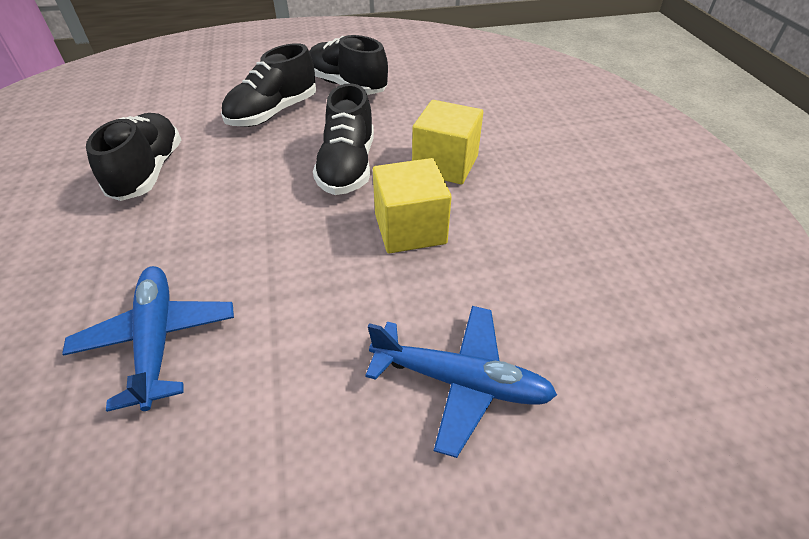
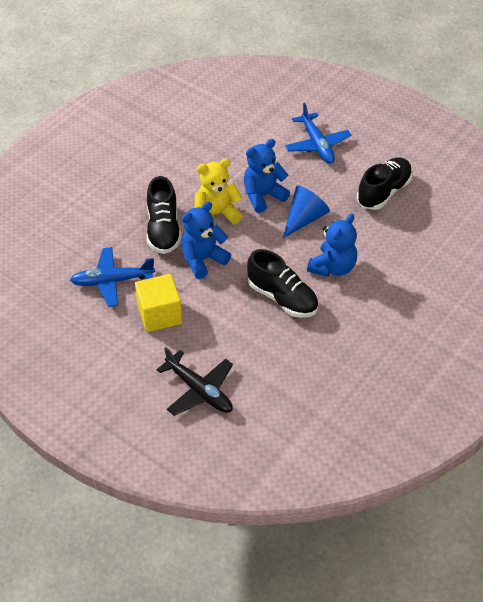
black plane: none = 0 -> [156,347,233,416] = 1
black shoe: [86,113,181,201] [221,43,316,127] [309,35,388,95] [313,83,374,195] = 4 -> [147,176,181,254] [247,249,318,318] [357,157,413,210] = 3
blue cone: none = 0 -> [283,186,330,238] = 1
blue teddy bear: none = 0 -> [181,201,231,279] [244,139,290,213] [307,214,357,277] = 3
yellow cube: [373,158,452,254] [412,100,483,185] = 2 -> [135,274,182,332] = 1
yellow teddy bear: none = 0 -> [194,158,243,225] = 1

